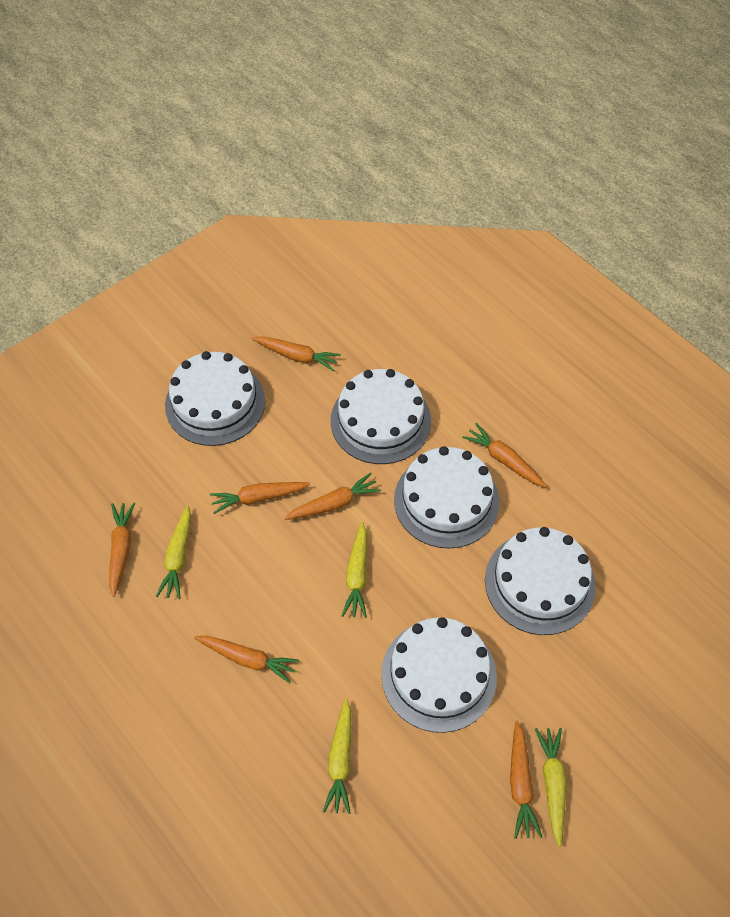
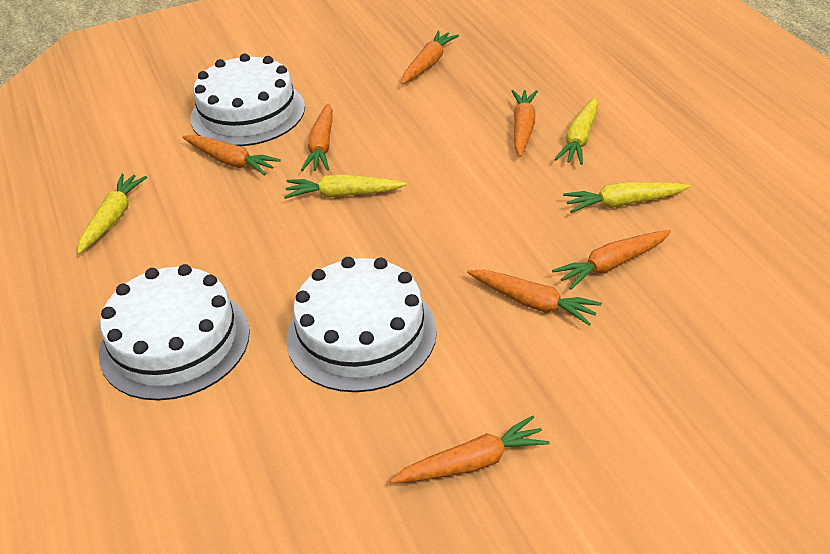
white cake: [165,351,265,446] [331,369,431,464] [381,617,497,733] [394,446,499,549] [485,527,596,635] = 5 -> [99,264,250,400] [190,54,305,146] [287,257,437,392] = 3

